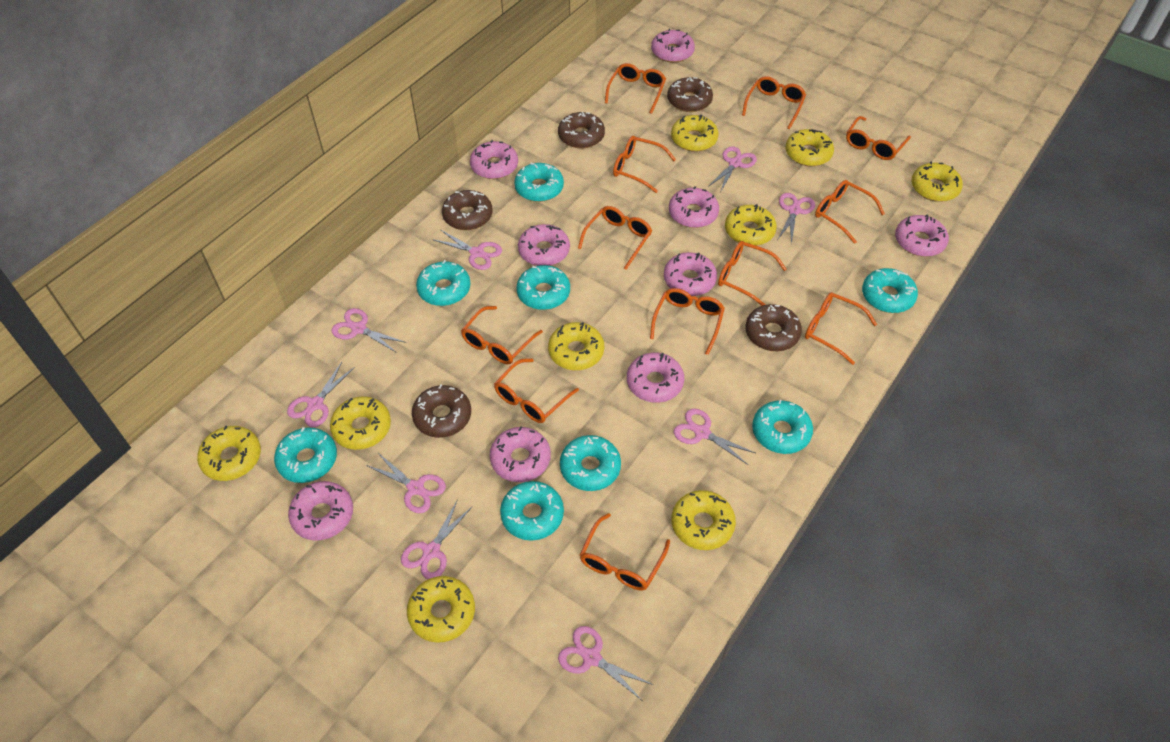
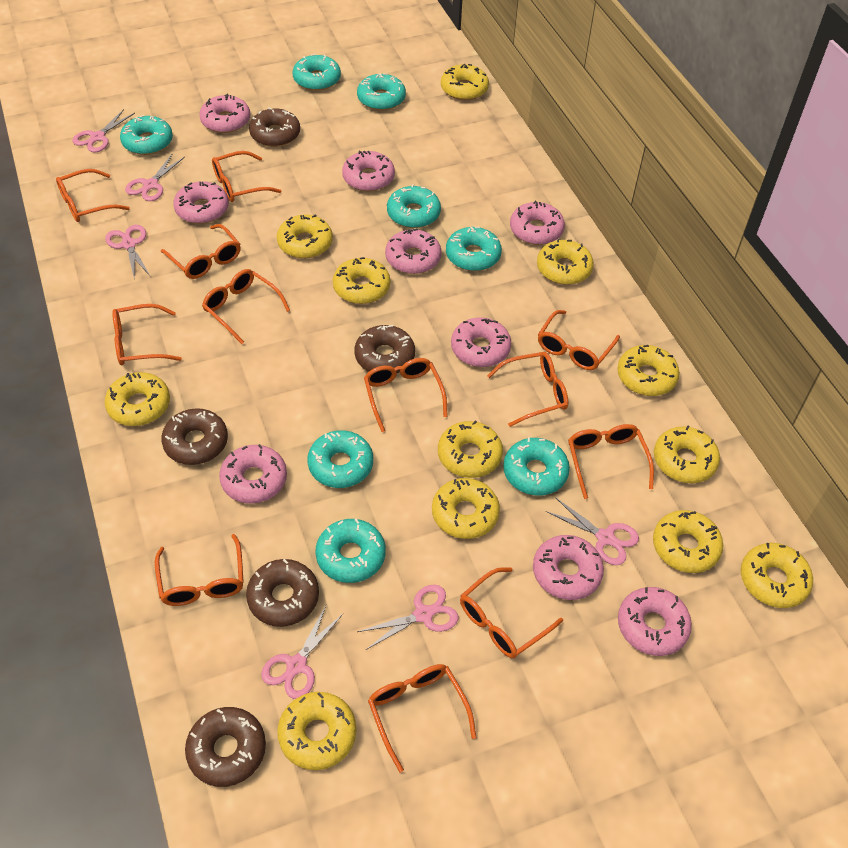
pink scissors: [287,362,355,427] [331,308,406,353] [366,452,446,513] [401,499,472,579] [432,230,502,270] [558,626,653,700] [673,409,755,465] [708,146,757,191] [778,193,815,244] = 9 -> [72,109,135,152] [105,225,151,281] [125,153,185,201] [261,606,343,699] [357,585,458,650] [545,498,639,565] = 6
yellow donut: [197,426,261,481] [330,396,391,450] [407,576,475,643] [548,322,604,370] [671,114,718,152] [671,490,736,550] [725,204,777,246] [785,129,834,166] [911,161,963,202] = 9 -> [105,372,170,426] [277,214,333,258] [277,692,356,770] [333,257,390,304] [432,478,500,539] [438,420,503,478] [441,64,489,100] [537,239,594,285] [617,345,680,396] [653,510,723,573] [654,426,720,483] [741,543,813,608] = 12

